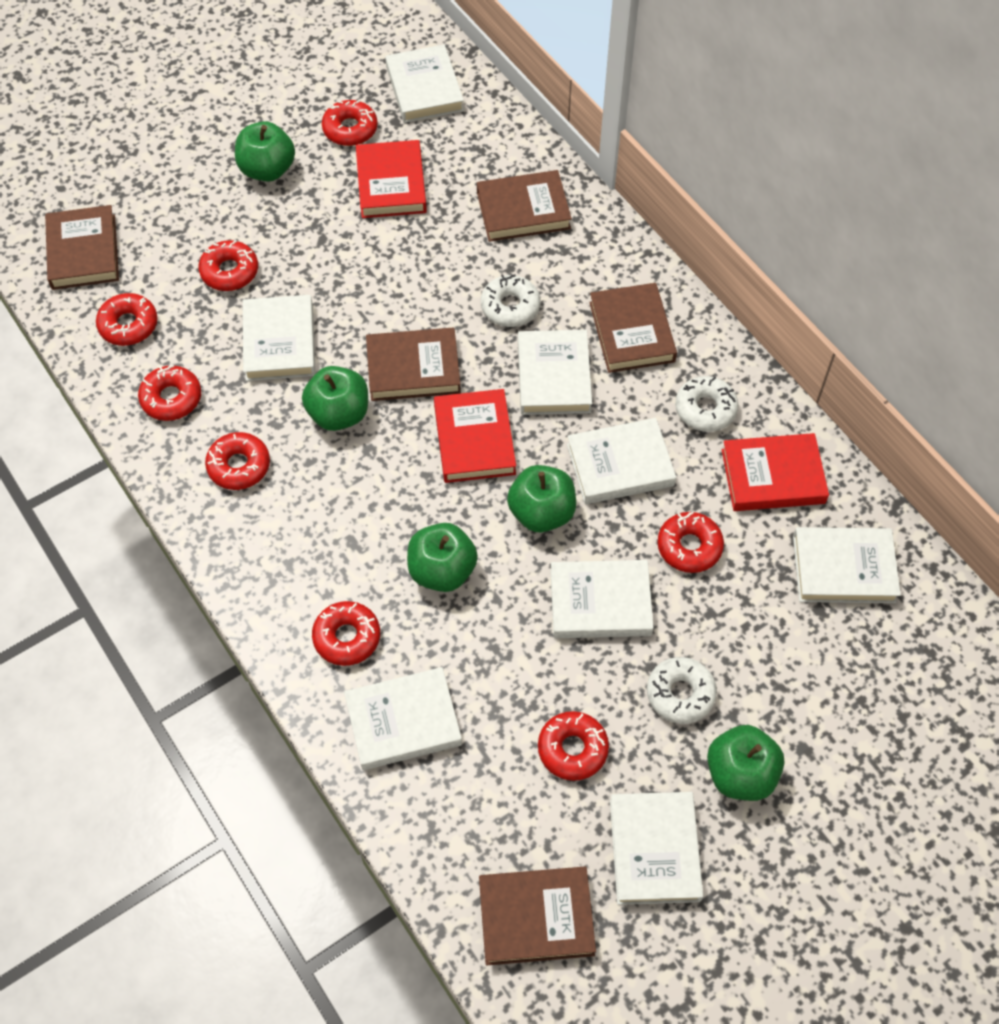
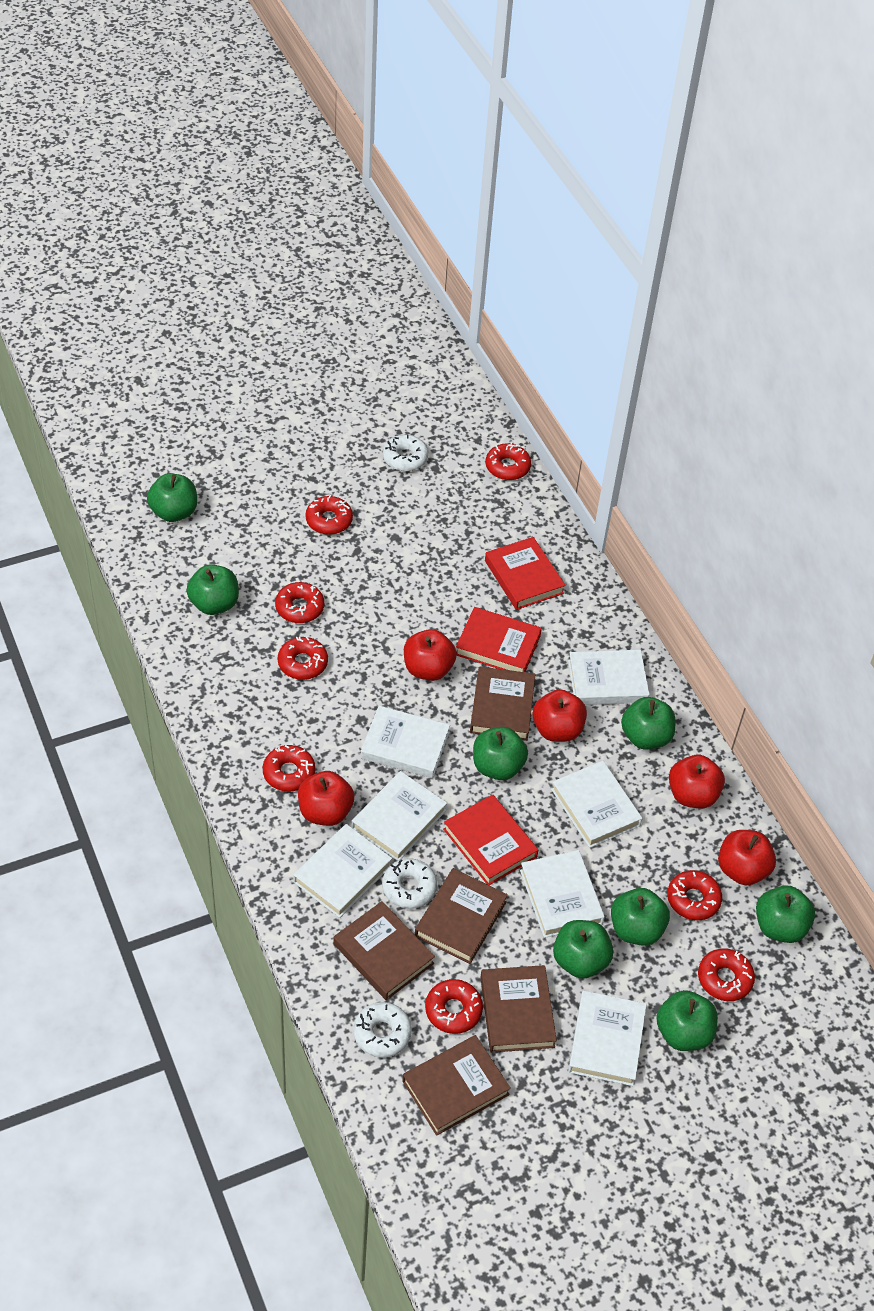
green apple: [235,121,295,182] [302,366,368,431] [407,523,478,592] [507,465,576,532] [707,725,784,801] = 5 -> [147,473,197,522] [186,564,239,615] [473,727,528,780] [553,920,613,979] [611,888,670,946] [621,697,675,750] [656,990,718,1051] [756,885,815,943] = 8
red apple: none = 0 -> [298,771,354,826] [404,629,457,681] [532,689,587,742] [669,755,725,808] [718,830,776,885] = 5
white book: [243,295,315,381] [344,667,462,770] [385,44,464,123] [518,330,592,415] [550,560,654,638] [567,418,676,504] [610,792,703,905] [793,527,901,603] = 8 -> [293,824,392,918] [351,771,447,861] [361,706,450,778] [520,850,605,938] [551,761,643,848] [568,650,650,705] [568,991,647,1086] = 7

